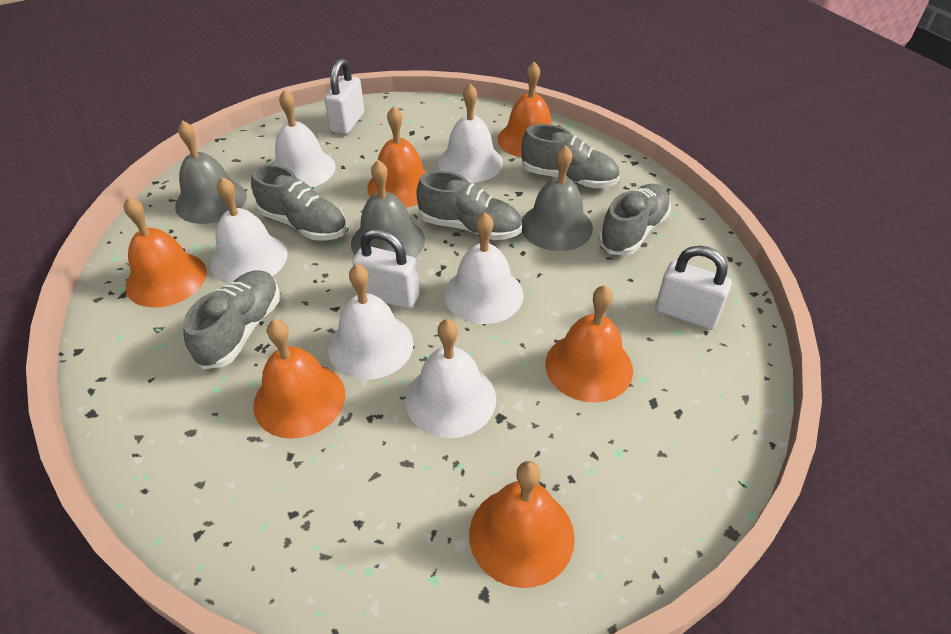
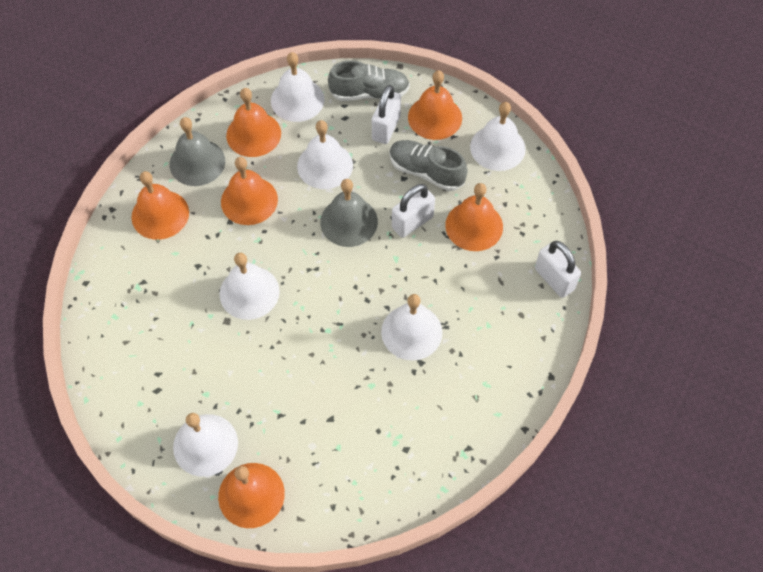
grey bell: [175,120,247,224] [351,160,425,258] [522,145,593,251] = 3 -> [169,117,225,186] [320,179,378,247] = 2
grey shoe: [183,270,280,369] [251,164,347,241] [416,171,522,240] [521,124,620,188] [598,184,671,256] = 5 -> [328,60,410,101] [390,140,468,191] = 2

